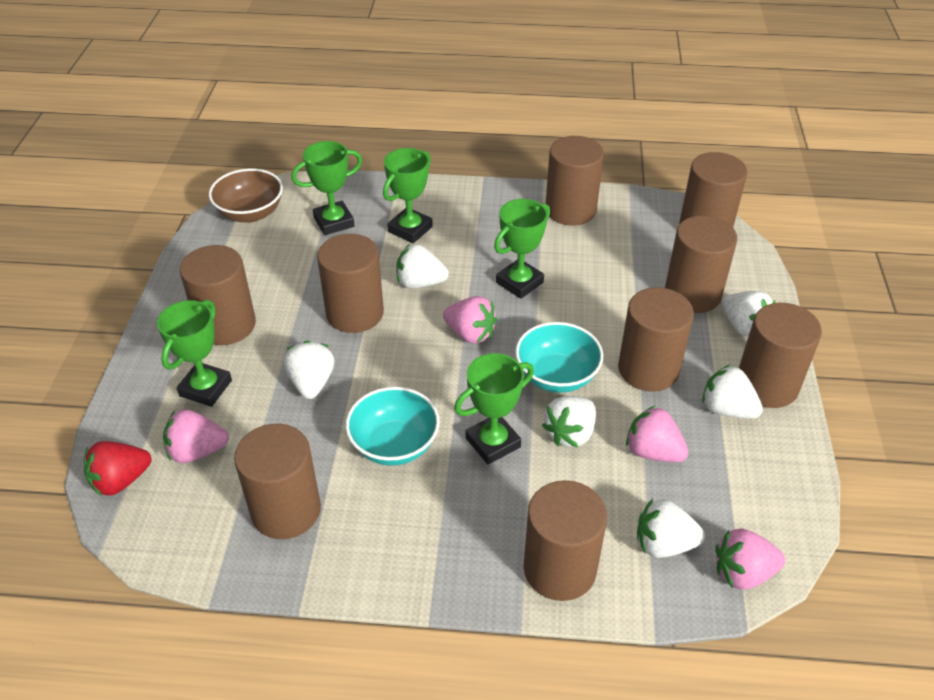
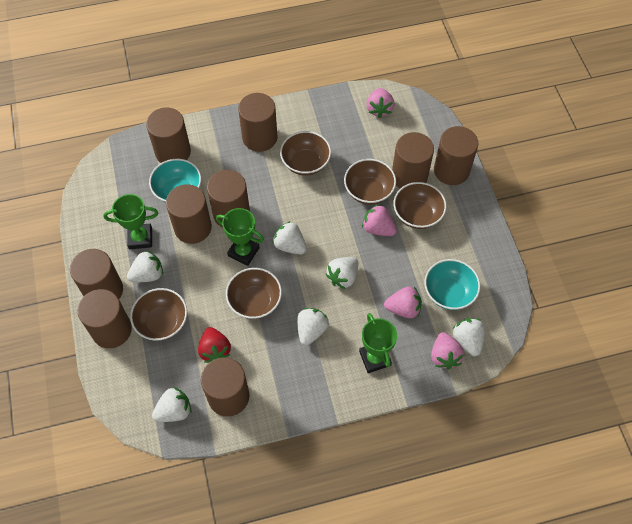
brown bowl: [209,168,283,223] = 1 -> [130,288,187,341] [226,268,282,319] [280,131,331,176] [344,159,396,205] [393,182,446,229] = 5
green trophy: [157,300,232,407] [291,141,362,235] [383,148,433,243] [454,353,534,464] [494,199,550,299] = 5 -> [103,194,158,249] [216,208,264,266] [359,313,397,373] = 3

